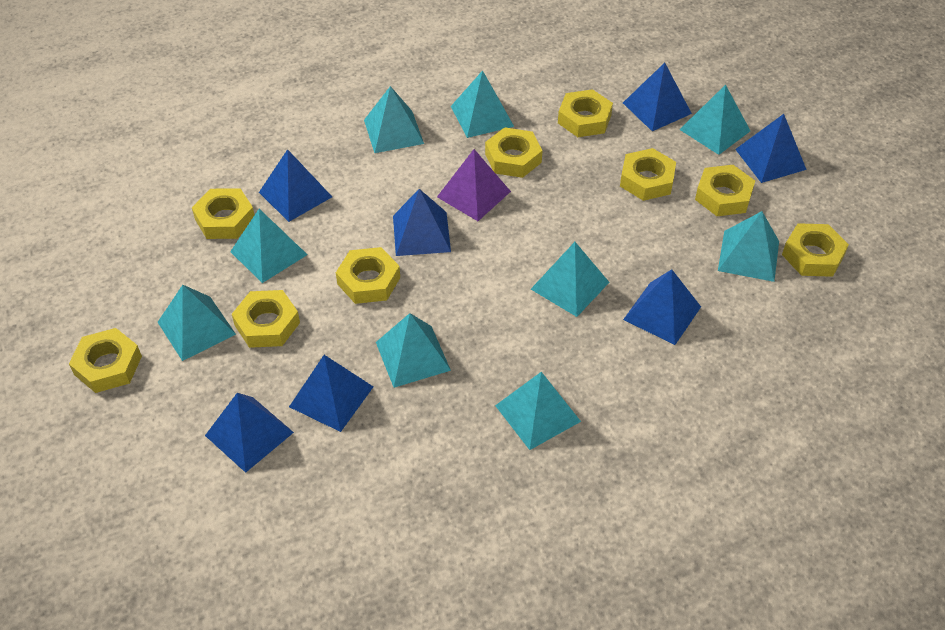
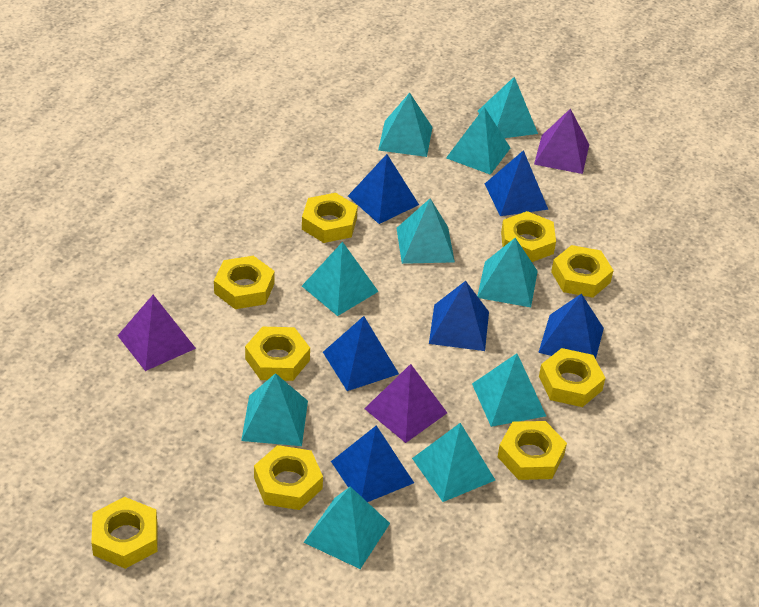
blue pyramid: [205,393,294,473] [259,149,332,222] [289,355,373,432] [393,189,451,256] [623,63,692,131] [623,269,701,345] [735,114,807,183] = 7 -> [323,316,399,391] [331,425,414,502] [348,154,419,224] [429,281,489,351] [485,150,548,216] [538,294,604,359] = 6
purple pyramid: [437,149,511,221] = 1 -> [117,295,196,371] [364,364,447,443] [534,109,589,174] = 3
turquoise pyramid: [158,285,236,361] [230,209,307,283] [364,86,424,153] [376,313,451,388] [451,70,514,138] [495,372,581,450] [531,242,609,317] [680,84,750,155] [718,211,779,282] = 9 -> [241,373,308,446] [302,242,379,316] [303,487,390,569] [378,93,433,157] [397,198,455,264] [412,423,495,502] [446,107,510,175] [472,353,546,427] [477,238,538,307] [478,77,538,138] = 10

